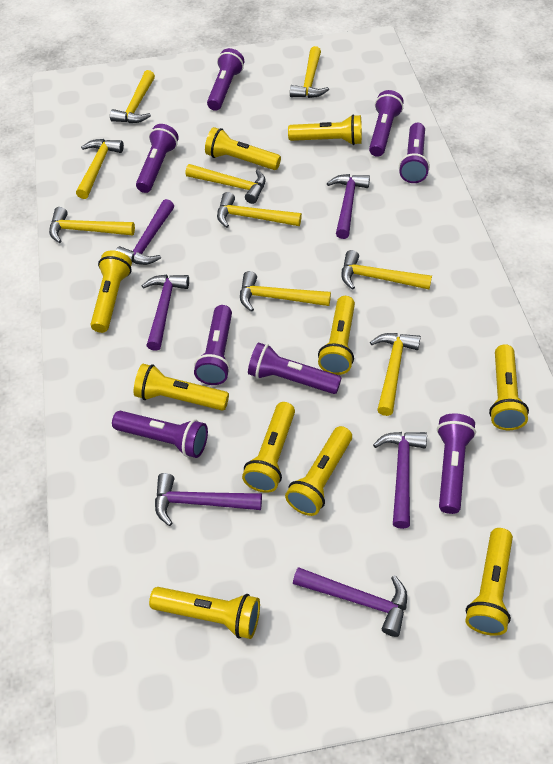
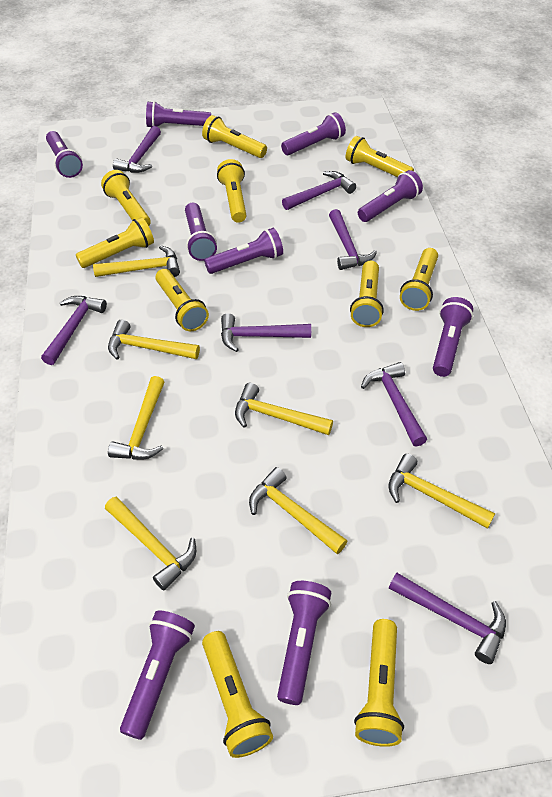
purple flashlight: [112,411,208,458] [136,124,179,193] [194,305,232,385] [207,48,244,111] [248,342,341,394] [369,90,404,157] [399,123,430,183] [437,413,476,514] = 8 -> [46,131,83,178] [120,610,195,740] [146,101,211,127] [185,203,217,261] [204,228,283,274] [277,581,331,705] [281,112,346,155] [358,170,423,222] [433,297,473,377] = 9
purple hammer: [115,199,174,265] [142,275,189,351] [155,473,262,526] [293,567,407,637] [327,174,370,239] [373,432,427,529] = 6 -> [41,296,107,365] [113,126,161,173] [221,313,311,352] [282,171,356,210] [329,209,377,270] [361,362,427,447] [389,573,506,664] = 7
yellow hammer: [49,207,135,243] [76,139,124,199] [110,70,155,123] [185,164,265,204] [217,192,302,228] [240,271,331,312] [290,46,329,98] [342,250,432,290] [370,333,421,416] = 9 -> [93,245,180,277] [105,497,196,591] [108,320,200,360] [108,376,164,460] [235,383,333,435] [249,467,348,554] [388,454,495,529] = 7

